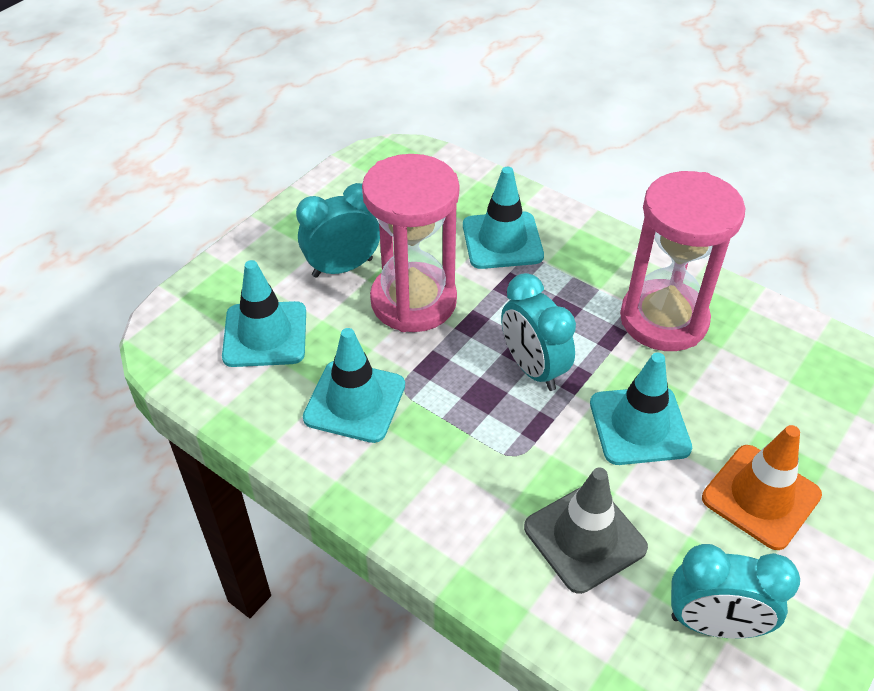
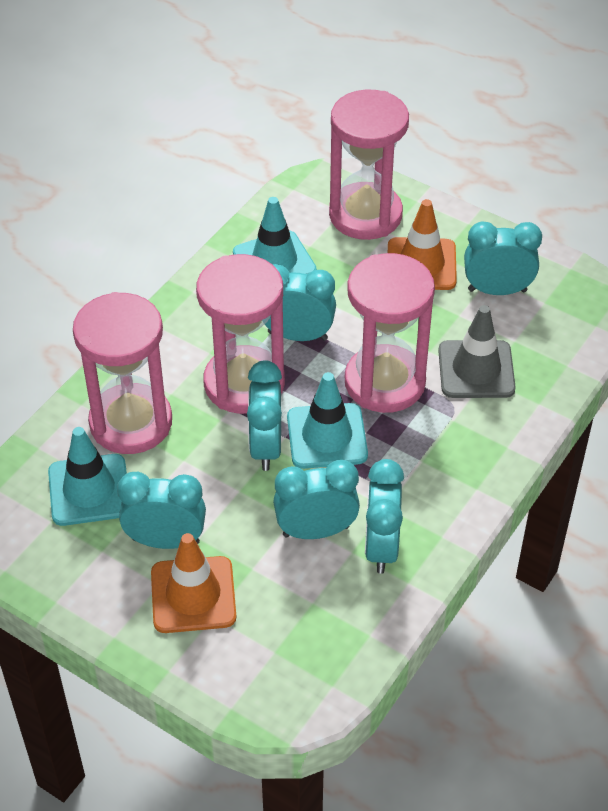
orange traffic cone: [702,425,822,550] = 1 -> [151,533,236,633] [388,199,457,290] = 2
pink hourglass: [362,154,459,332] [620,171,745,351] = 2 -> [73,292,172,454] [196,254,285,414] [329,89,409,240] [345,253,435,413] = 4
turquoise clock: [296,183,380,278] [501,273,576,391] [671,544,800,639] = 3 -> [117,472,206,549] [247,361,282,471] [265,264,336,341] [273,460,360,539] [365,459,404,574] [464,221,542,295] = 6
turquoise traffic cone: [222,260,306,367] [303,328,405,443] [463,167,544,269] [590,352,692,465] = 4 -> [48,427,127,526] [233,197,317,274] [287,372,368,469] = 3

